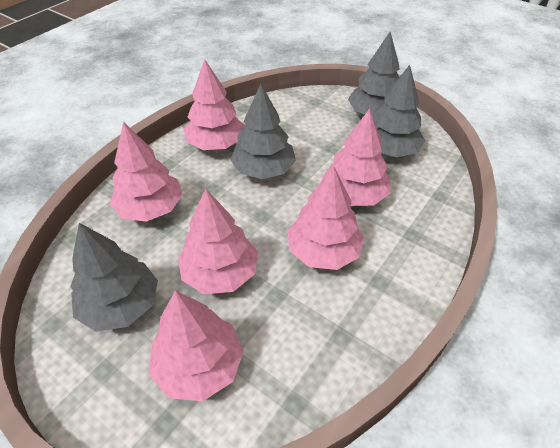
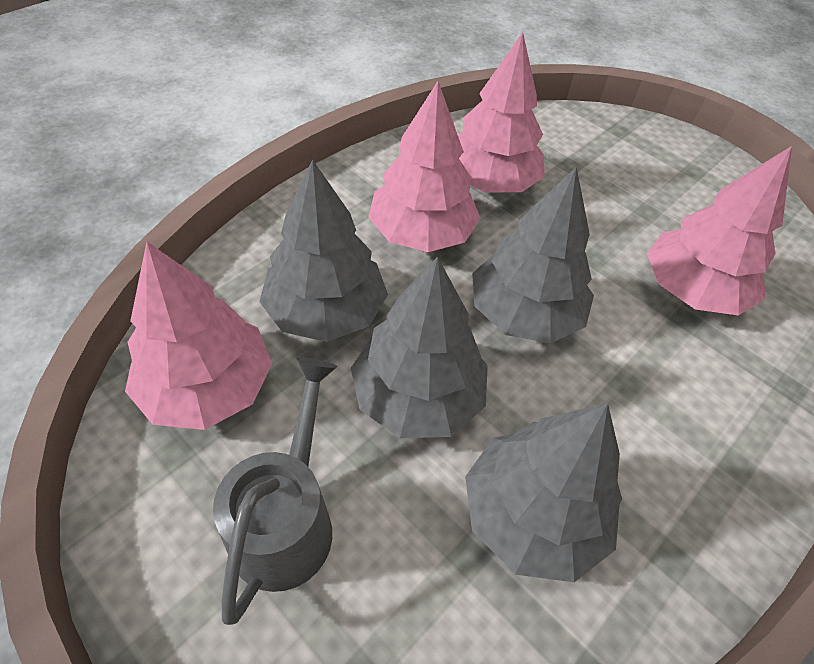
grey watering can: none = 0 -> [213,357,337,625] = 1
pink tree: [110,122,183,222] [149,290,244,401] [178,189,258,294] [184,59,245,150] [288,166,364,270] [322,109,390,206] = 6 -> [125,242,272,430] [368,81,481,252] [458,32,545,192] [647,146,792,315] = 4

